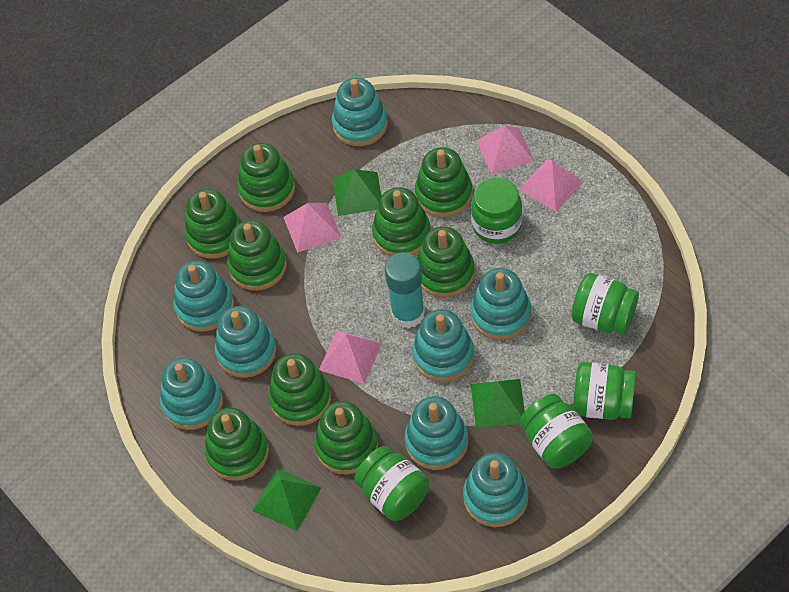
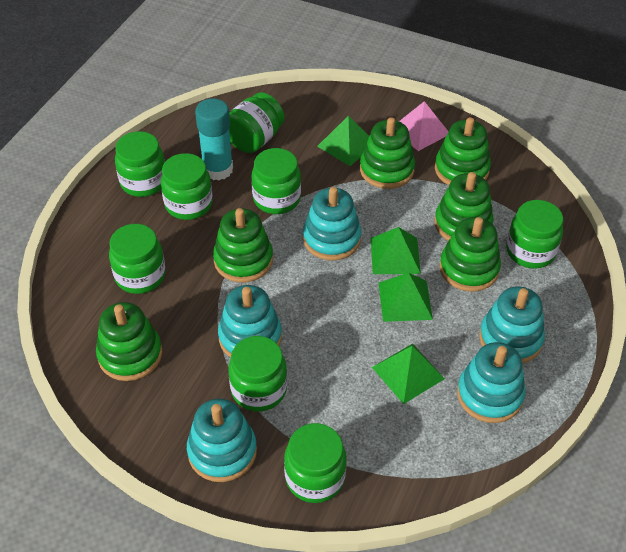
green jar: [354,446,429,521] [471,177,522,244] [520,394,593,469] [571,273,639,335] [573,362,636,420] = 5 -> [109,224,166,294] [115,131,165,197] [161,153,213,220] [228,336,287,412] [229,92,284,153] [251,148,301,214] [284,423,347,503] [506,200,563,269] = 8
green pyramid: [252,468,322,531] [333,169,381,216] [471,379,525,429] = 3 -> [317,115,369,166] [371,227,421,274] [372,343,445,404] [379,273,433,322] = 4
green stacking toy: [185,189,242,259] [205,408,269,481] [227,220,287,291] [237,143,295,212] [268,353,331,426] [314,401,378,475] [372,187,431,256] [415,147,472,217] [417,226,475,298] = 9 -> [96,302,162,381] [213,208,273,282] [360,117,415,189] [435,117,491,185] [435,172,494,241] [439,217,501,292] = 6
pink pyramid: [283,203,341,253] [319,330,382,384] [477,125,534,174] [519,160,583,212] = 4 -> [399,101,449,151] = 1
turquoise stacking toy: [160,358,223,430] [173,261,234,332] [215,306,276,378] [332,78,388,146] [405,396,468,470] [412,309,474,382] [463,452,528,527] [470,268,531,340] = 8 -> [187,398,257,482] [218,285,282,358] [303,187,361,260] [457,342,525,423] [479,287,545,364] = 5

